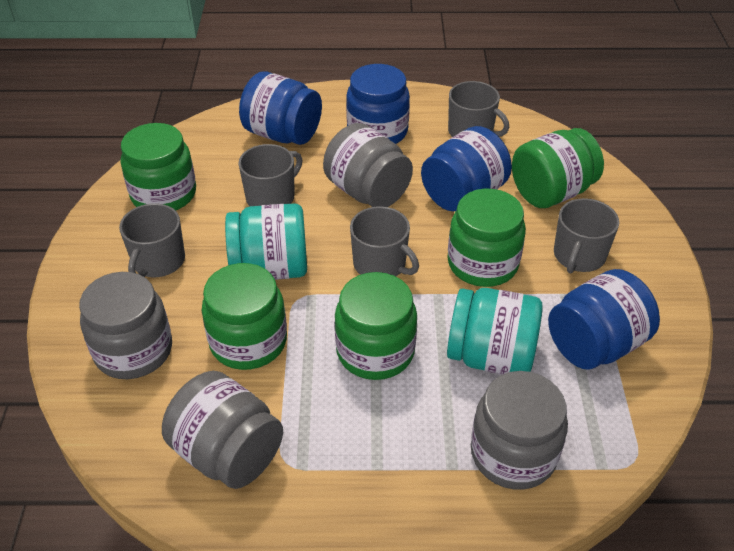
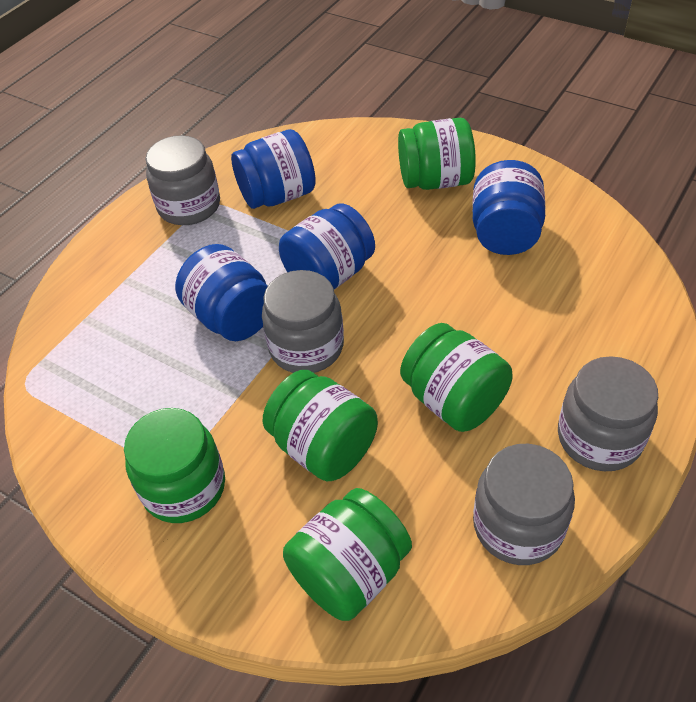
grey mug: [119,203,185,277] [238,144,302,206] [350,206,419,276] [448,81,509,137] [554,198,619,274] = 5 -> none = 0
turquoise jar: [225,203,307,280] [447,288,543,375] = 2 -> none = 0

